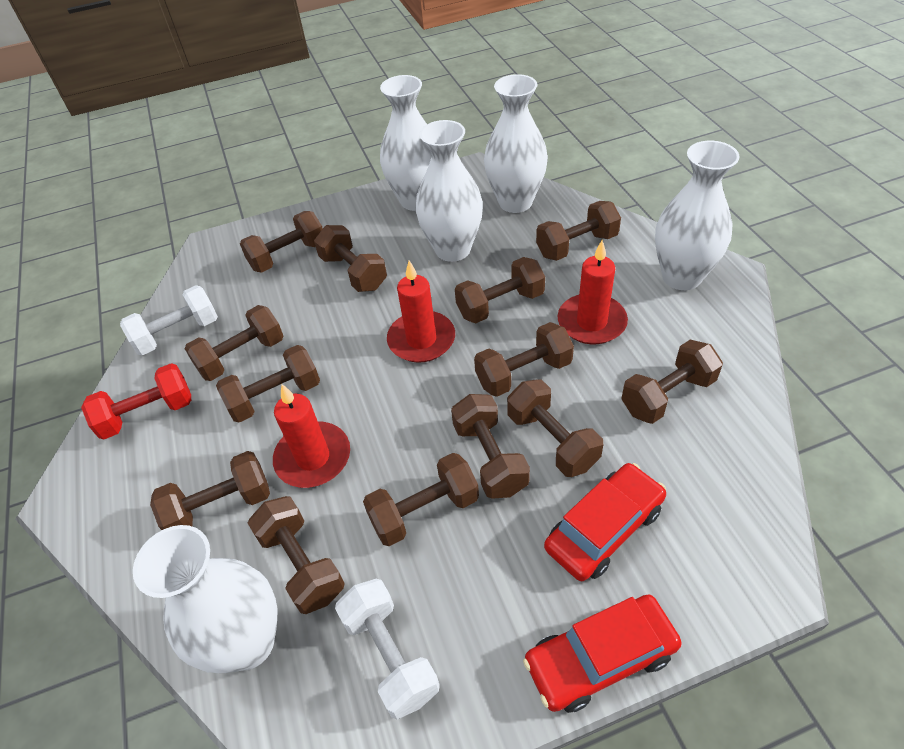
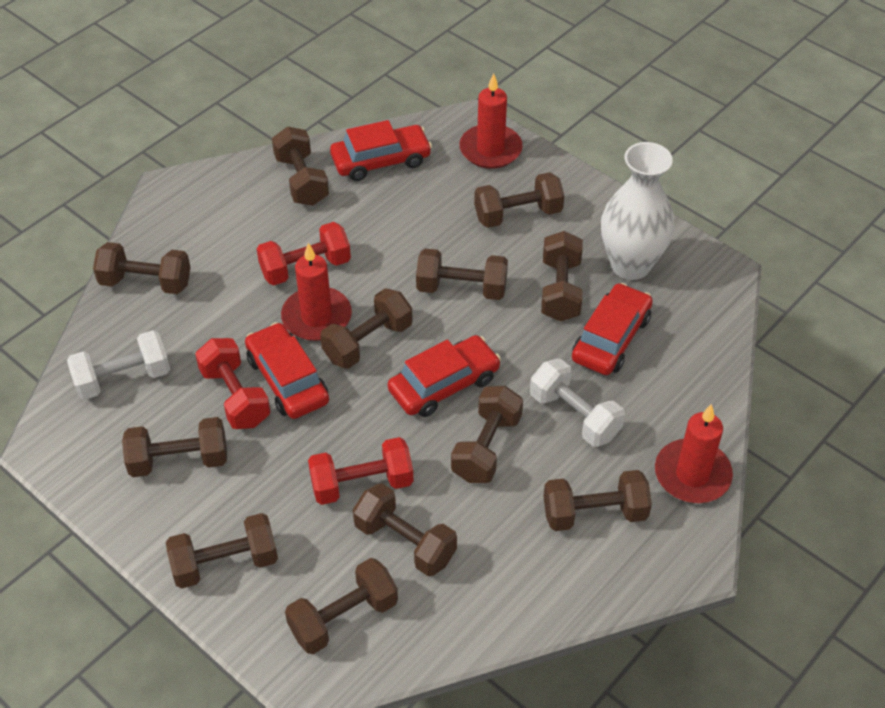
brown dumbbell: [150,451,270,530] [185,305,283,381] [216,345,320,423] [240,211,323,273] [248,496,345,614] [314,225,387,292] [363,453,479,546] [451,394,530,499] [455,257,545,323] [474,322,574,397] [507,379,603,477] [536,201,621,261] [621,340,723,424] = 13 -> [93,242,191,294] [122,417,227,477] [166,513,278,589] [272,127,329,206] [285,558,398,654] [320,288,413,369] [353,483,457,576] [416,248,508,300] [451,386,523,483] [474,172,565,228] [541,231,583,321] [543,470,652,531] = 12
red car: [523,594,682,713] [544,463,666,581] = 2 -> [245,322,329,419] [330,120,432,181] [388,335,501,417] [572,283,653,375] = 4
red dumbbell: [81,363,191,439] = 1 -> [195,338,271,429] [257,222,351,285] [308,437,413,505] = 3
white vase: [133,525,278,673] [380,75,432,211] [415,120,483,262] [484,74,548,213] [655,141,740,290] = 5 -> [601,142,675,280] = 1

